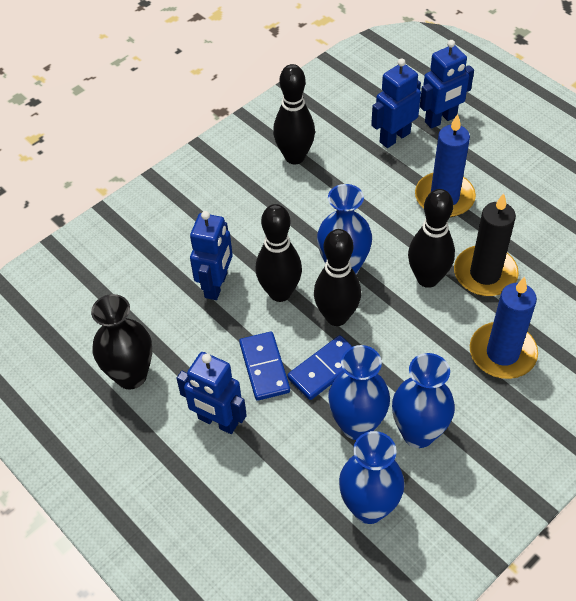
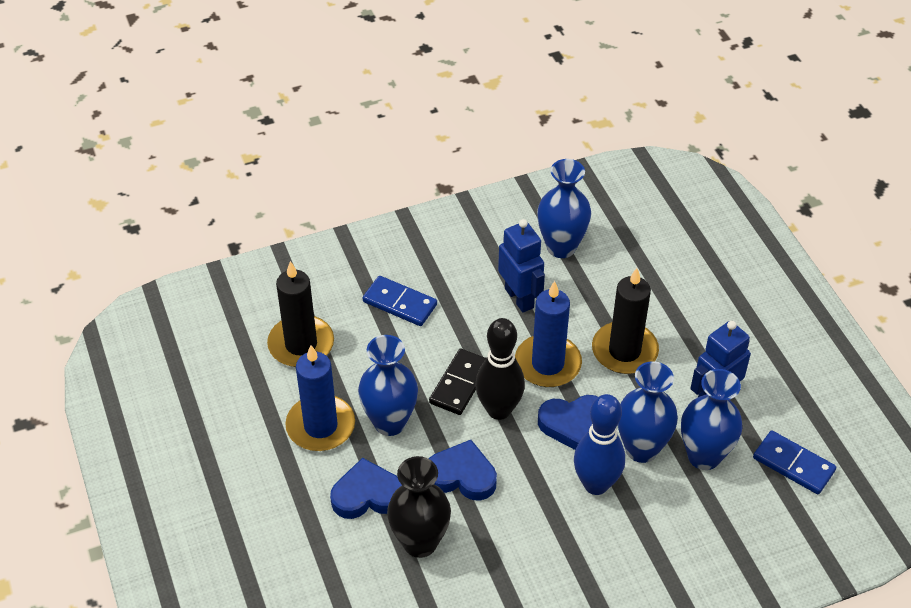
black bowling pin: [256,204,302,302] [273,64,315,164] [314,229,361,326] [408,189,455,288] = 4 -> [475,318,525,420] = 1
black candle: [454,193,519,296] = 1 -> [267,261,334,367] [592,268,659,374] = 2
black domino: none = 0 -> [429,349,486,415] = 1
blue bowling pin: none = 0 -> [574,394,625,495] = 1
blue heart: none = 0 -> [330,458,402,519] [428,440,497,501] [538,395,598,450] = 3
blue robot: [176,352,247,434] [190,211,233,300] [371,58,421,148] [420,40,474,129] = 4 -> [498,219,545,313] [690,321,751,397] = 2

